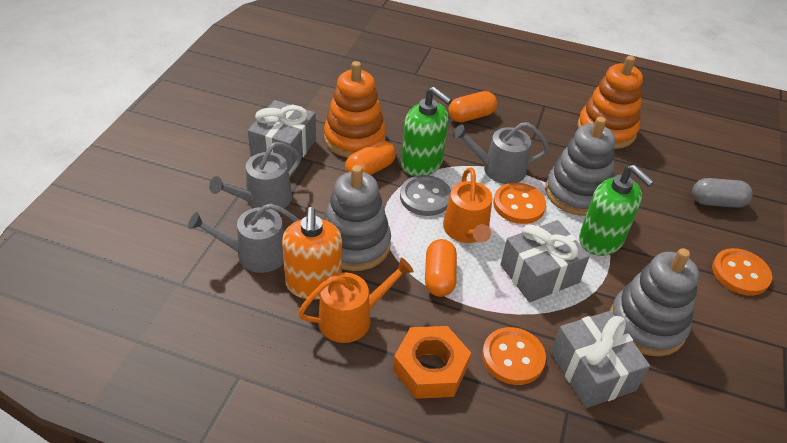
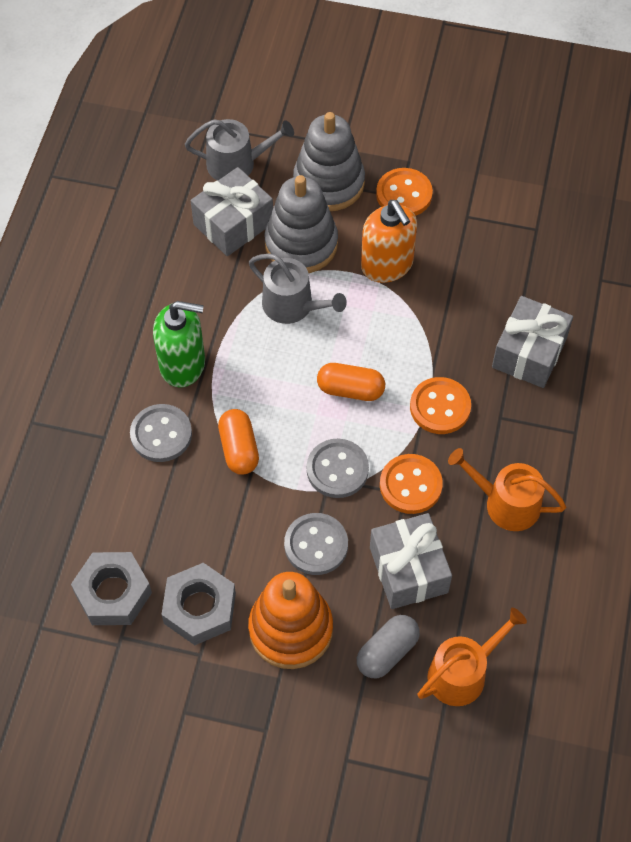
green soap dispenser: [401,87,452,176] [579,165,654,256] = 2 -> [153,301,205,388] = 1
grey button: [400,175,451,216] = 1 -> [130,404,192,462] [284,513,348,575] [307,439,369,498] = 3
grey nut: none = 0 -> [71,552,152,625] [161,563,236,645] = 2
grey stacking toy: [324,165,391,271] [545,117,615,216] [610,248,699,356] = 3 -> [264,175,338,273] [293,112,365,211] = 2
grey watering can: [188,204,299,273] [209,142,301,212] [453,122,549,184] = 3 -> [185,119,294,181] [249,254,347,324] = 2
orange capsule: [345,140,396,175] [425,239,457,297] [448,91,497,122] = 3 -> [218,409,259,475] [317,363,385,401] = 2
orange nut: [393,326,471,399] = 1 -> none = 0
orange stacking toy: [324,61,386,158] [577,56,643,149] = 2 -> [248,572,333,669] = 1

